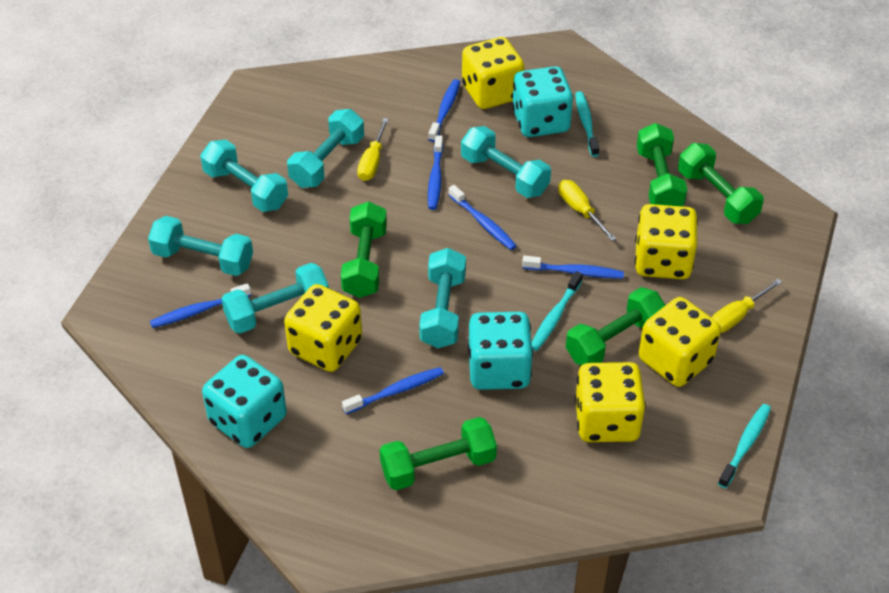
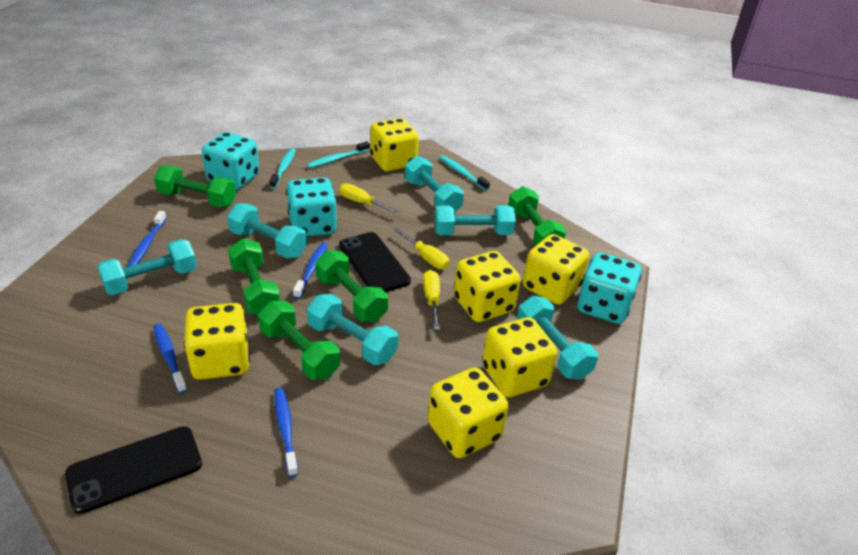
black phone: none = 0 -> [65,426,202,514] [339,232,411,292] = 2
blue toothbrush: [150,283,251,328] [342,367,444,414] [428,79,460,142] [428,135,443,210] [448,185,517,250] [522,256,624,279] = 6 -> [127,211,166,267] [154,324,187,393] [275,387,298,477] [293,242,328,299] = 4
yellow dice: [284,284,362,372] [462,37,524,109] [575,362,646,442] [635,204,698,279] [639,297,721,387] = 5 -> [184,303,250,380] [370,118,419,171] [428,367,509,458] [454,251,521,322] [482,317,557,397] [523,234,589,305] = 6

